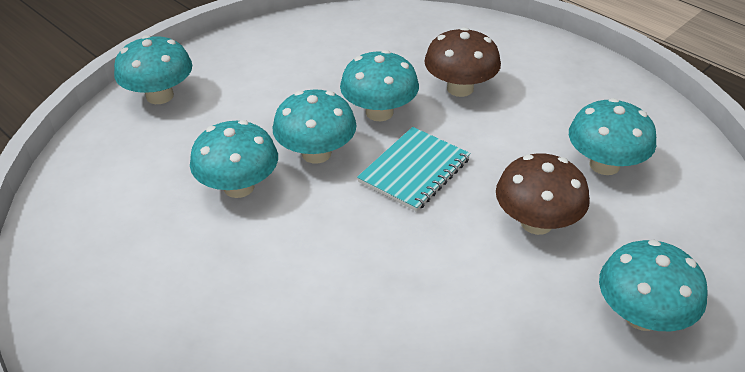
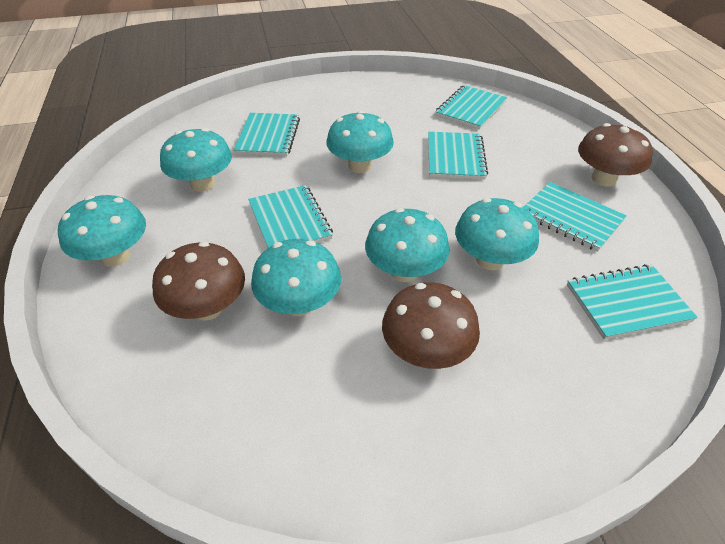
brown mushroom: [424,27,501,97] [496,153,590,235] = 2 -> [152,242,245,321] [382,282,480,369] [578,123,653,187] = 3
turquoise notebook: [357,127,471,212] = 1 -> [234,113,300,156] [248,185,333,248] [428,132,488,180] [435,85,507,130] [524,182,627,252] [567,264,698,340] = 6

